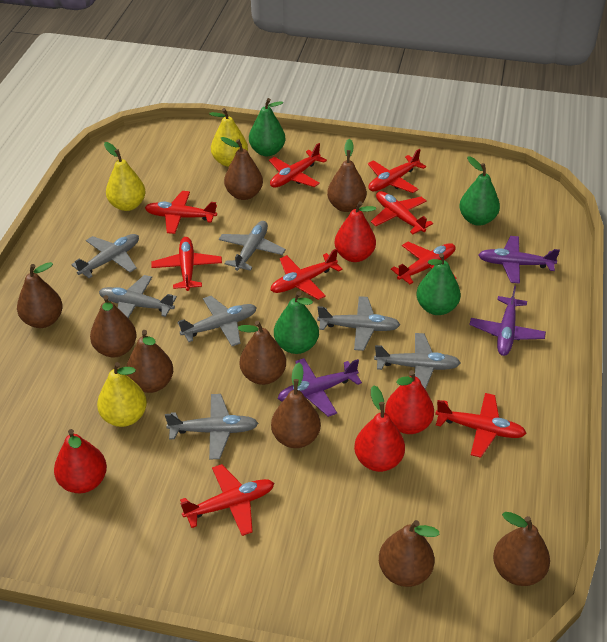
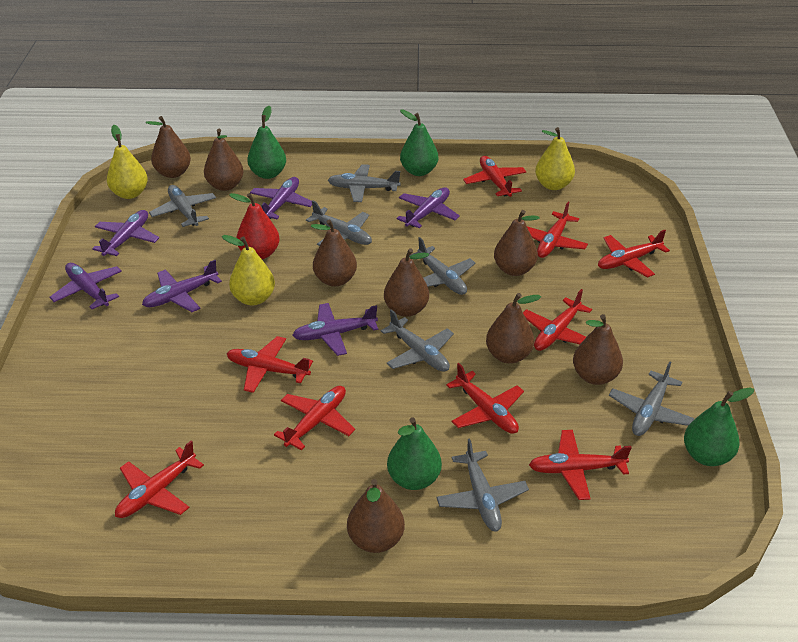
brown pear: [17,262,63,328] [90,295,137,357] [126,330,173,393] [221,137,263,200] [238,321,286,385] [271,363,321,448] [327,139,366,212] [379,520,440,587] [493,512,550,586] = 9 -> [146,116,191,178] [204,129,244,191] [311,219,357,287] [347,479,405,553] [384,248,429,317] [486,293,541,364] [494,210,540,276] [573,314,623,385] = 8
purple plane: [277,358,362,417] [469,286,546,356] [478,236,560,284] = 3 -> [49,263,122,309] [92,210,159,256] [142,260,222,312] [250,177,312,219] [292,303,378,356] [396,187,460,228] = 6
red pear: [54,429,107,493] [334,201,376,262] [354,385,405,472] [385,370,434,434] = 4 -> [229,193,280,259] = 1

